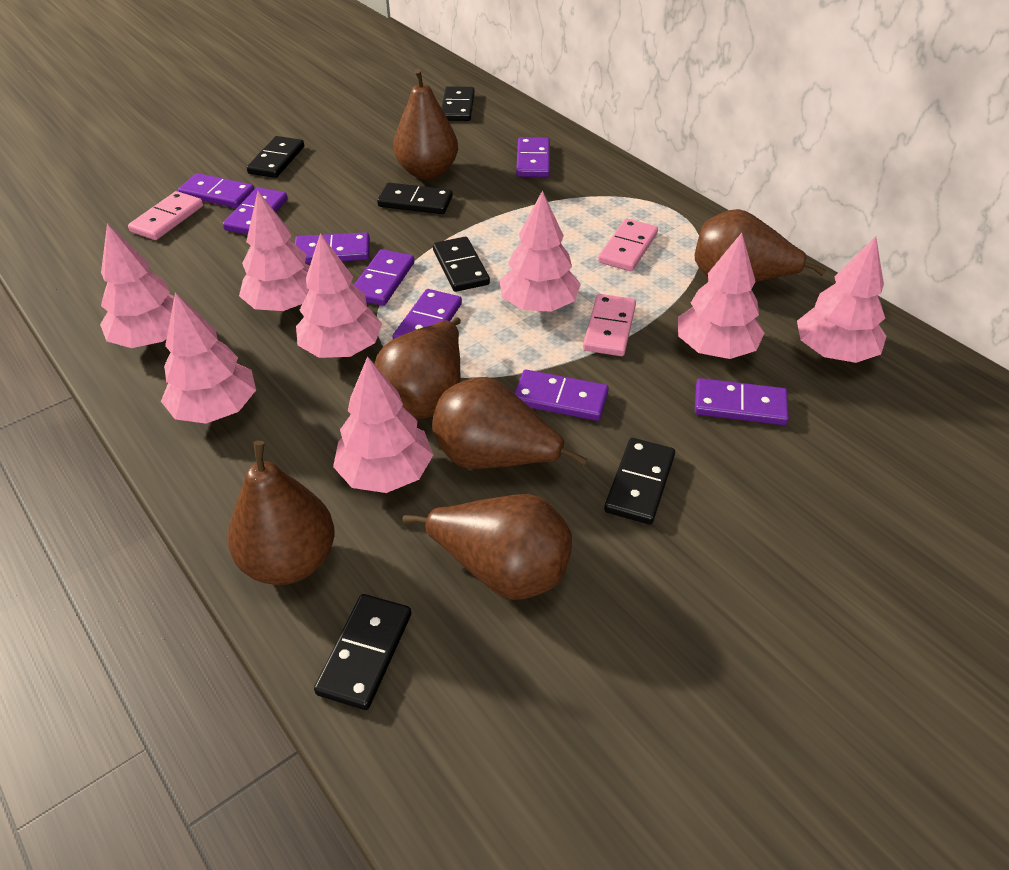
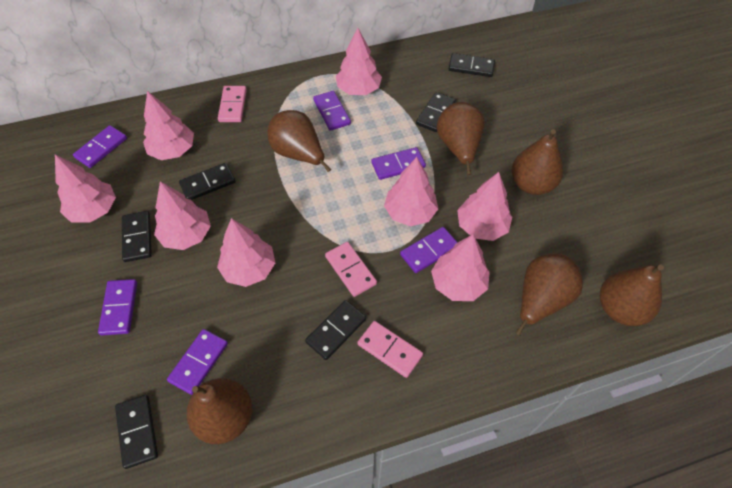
purple domino: [178,173,255,208] [223,187,288,235] [295,232,370,263] [354,249,414,306] [392,289,462,339] [514,370,609,421] [516,137,550,177] [695,378,789,425] = 8 -> [73,125,127,168] [98,279,137,335] [167,329,228,395] [313,91,351,131] [371,147,426,180] [400,227,458,273] = 6

